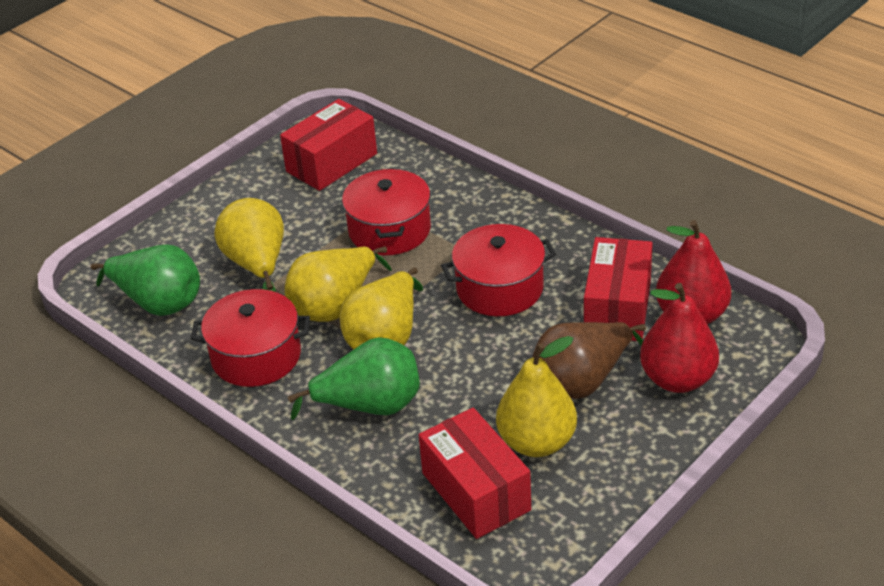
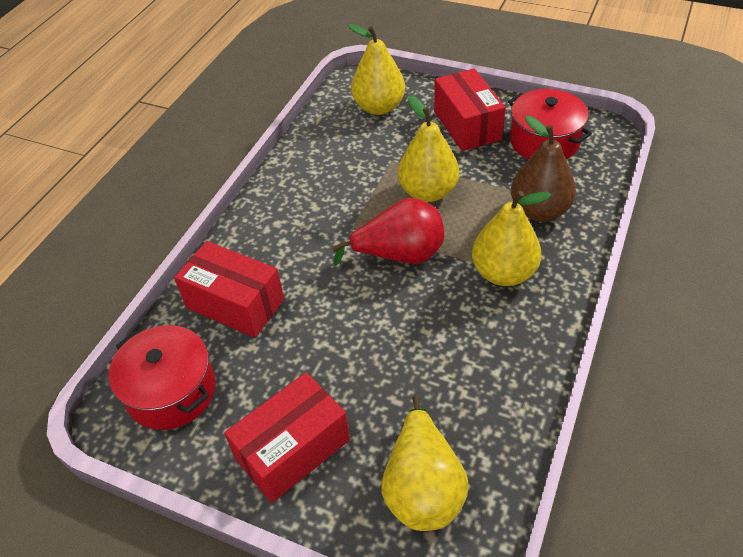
green pear: [91,244,200,316] [288,337,420,420] = 2 -> none = 0
red pear: [640,283,719,393] [656,220,731,324] = 2 -> [332,198,444,266] = 1
red pot: [191,289,310,387] [342,168,431,255] [441,224,556,316] = 3 -> [109,325,215,430] [508,89,592,159] = 2

